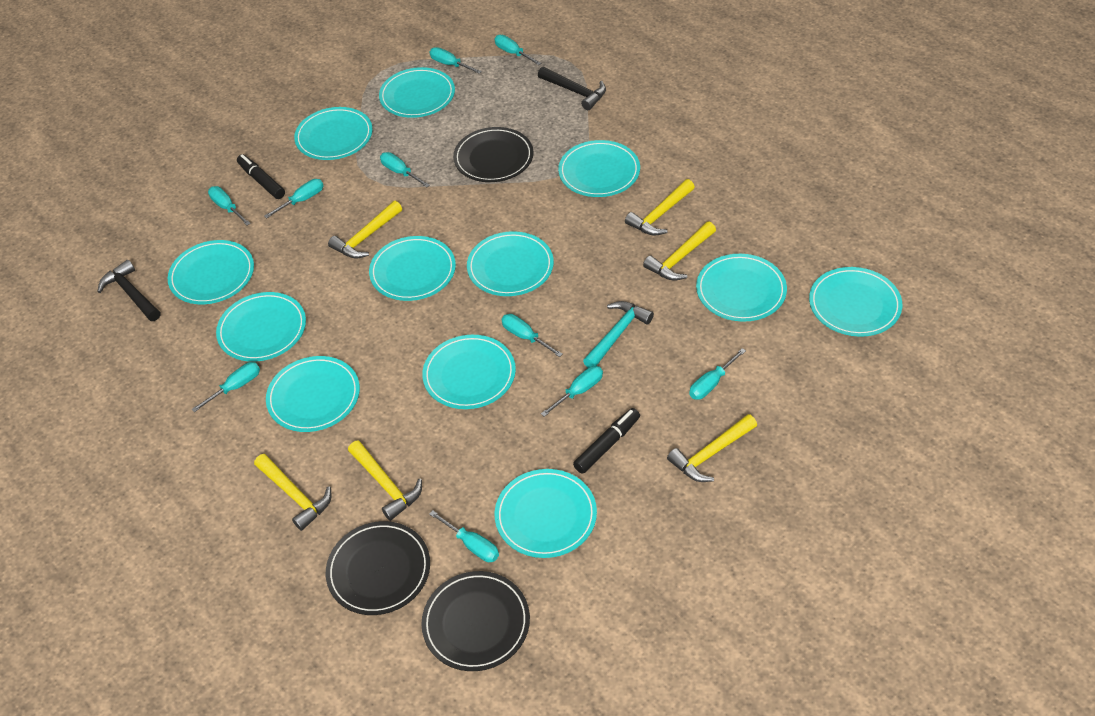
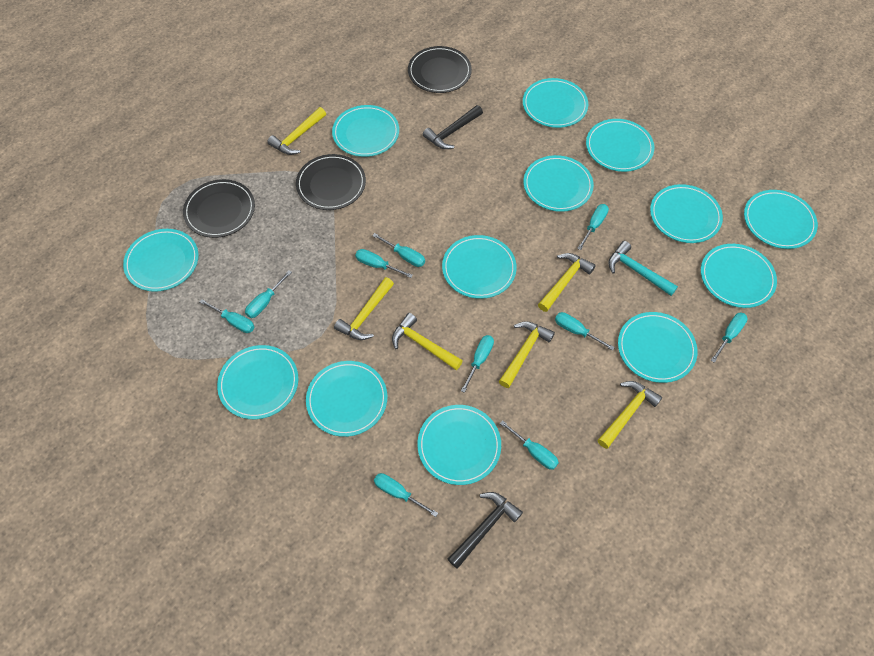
black marker: [237,154,285,199] [573,408,640,474] = 2 -> none = 0
turquoise plate: [168,240,254,304] [216,292,306,362] [266,356,360,432] [294,107,373,160] [369,236,456,301] [379,67,455,118] [422,335,516,409] [467,231,554,296] [495,469,597,558] [558,140,640,197] [696,254,787,322] [809,267,902,337] = 12 -> [123,229,199,292] [217,345,298,419] [306,361,387,437] [332,105,399,157] [417,405,501,485] [442,235,517,299] [523,78,588,128] [523,155,594,212] [586,119,654,172] [618,312,697,383] [650,184,723,243] [701,244,777,308] [744,190,818,249] = 13

